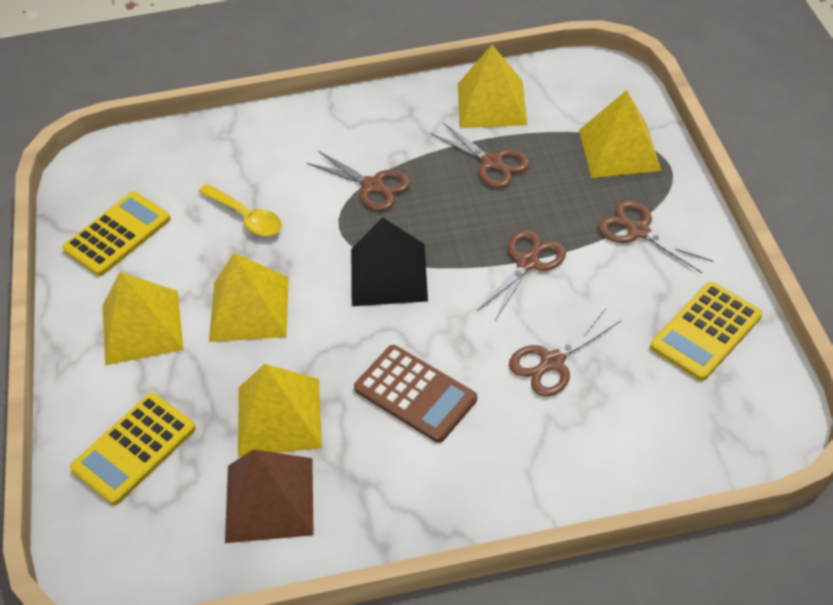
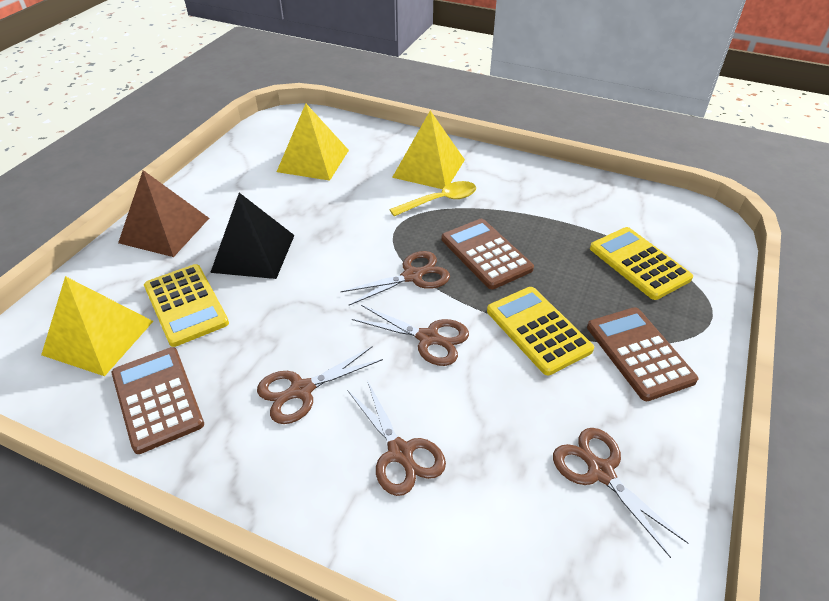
brown calculator: [354,345,477,443] = 1 -> [112,347,204,454] [441,219,534,289] [587,307,698,401] = 3
yellow pyramid: [103,272,184,365] [209,253,289,342] [238,364,322,457] [458,45,527,128] [579,90,661,178] = 5 -> [41,276,153,376] [277,104,349,181] [392,110,465,189] = 3

